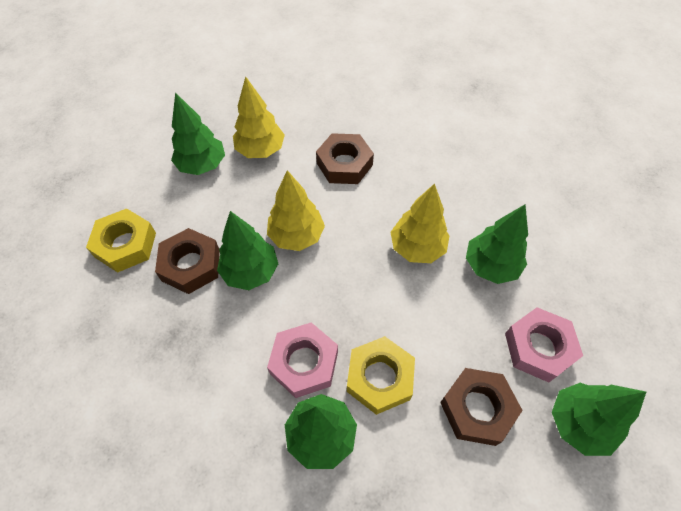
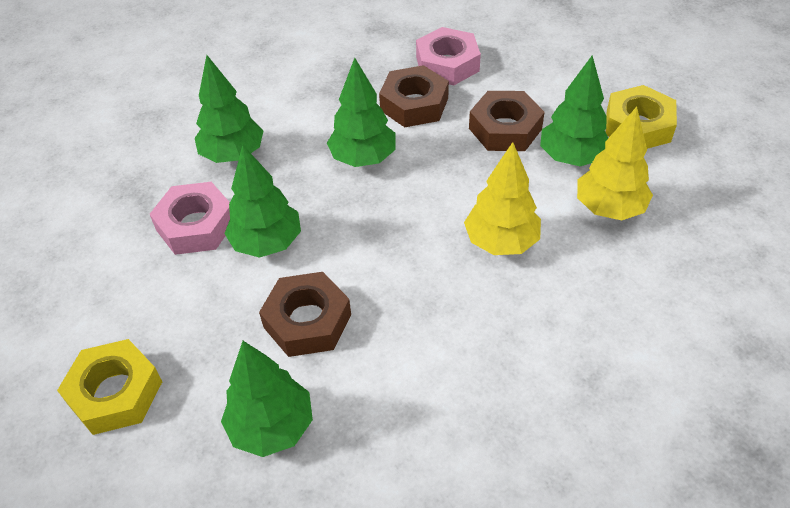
yellow tree: [233,76,285,158] [267,170,325,251] [391,183,450,263] = 3 -> [464,142,541,255] [577,107,653,220] = 2

